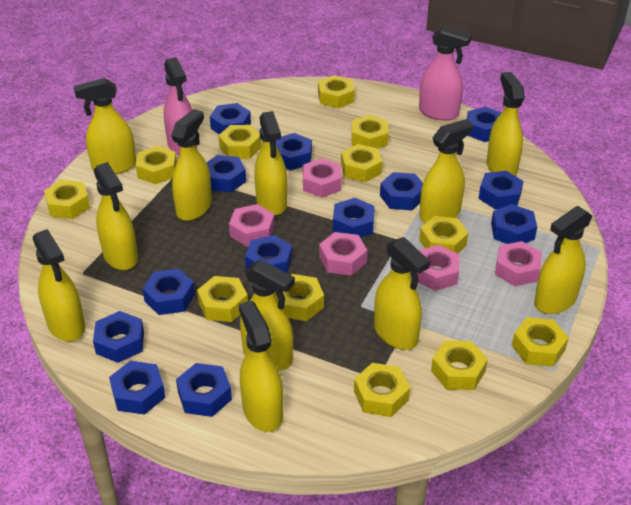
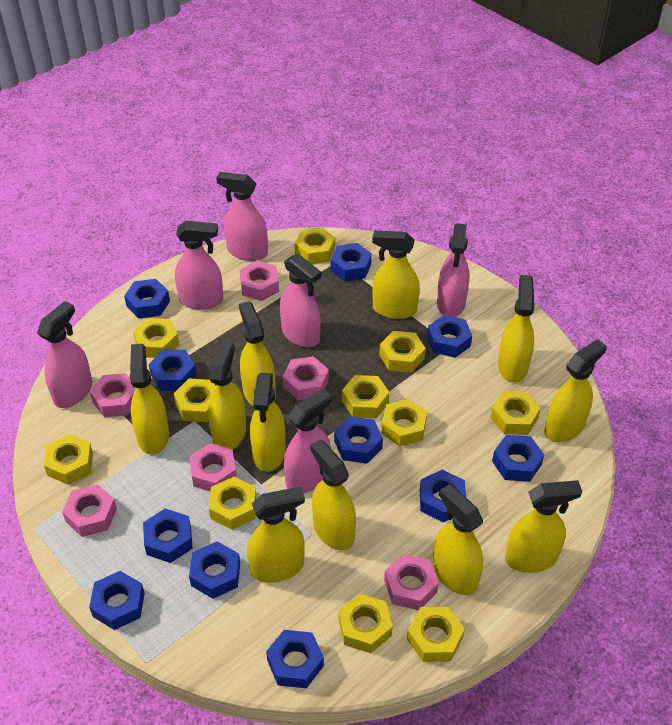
blue nut: [93,311,144,363] [109,361,165,415] [142,269,195,315] [176,363,232,417] [206,155,246,193] [210,103,251,135] [245,235,292,273] [276,133,312,170] [333,198,375,238] [380,172,423,211] [467,107,501,142] [478,171,524,210] [491,204,537,244] = 13 -> [89,571,145,630] [124,279,170,319] [143,508,193,563] [149,349,197,391] [189,541,240,599] [266,630,324,688] [331,243,372,281] [334,416,383,464] [420,470,466,522] [427,315,472,358] [492,435,544,482] = 11
pink nut: [229,204,275,247] [303,158,342,198] [319,232,367,276] [417,245,460,291] [495,241,542,286] = 5 -> [62,484,117,537] [90,373,135,417] [189,443,236,492] [240,261,279,301] [283,356,329,401] [384,554,439,610] = 6
pink spray bottle: [164,57,197,156] [419,26,472,120] = 2 -> [37,301,92,408] [175,221,223,310] [216,172,268,261] [280,253,322,347] [284,388,332,493] [437,223,469,317] = 6
yellow nut: [44,180,90,219] [136,146,177,185] [197,276,248,322] [218,125,261,159] [275,274,324,321] [318,75,355,109] [341,144,382,182] [352,115,389,148] [354,363,410,417] [419,216,468,254] [431,341,488,390] [512,317,569,367] = 12 -> [44,434,93,485] [133,318,179,358] [174,378,216,422] [209,476,257,530] [294,227,335,264] [339,593,392,653] [342,375,389,418] [379,331,426,373] [381,399,427,446] [407,607,465,662] [490,391,541,435] = 11

